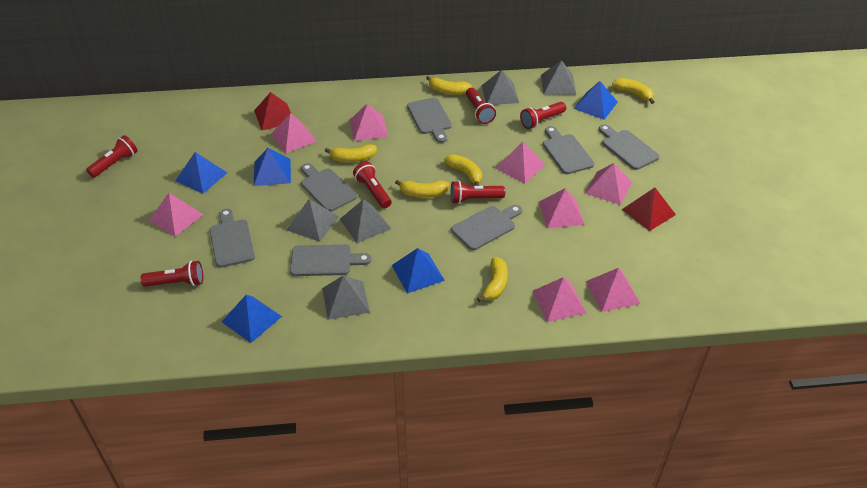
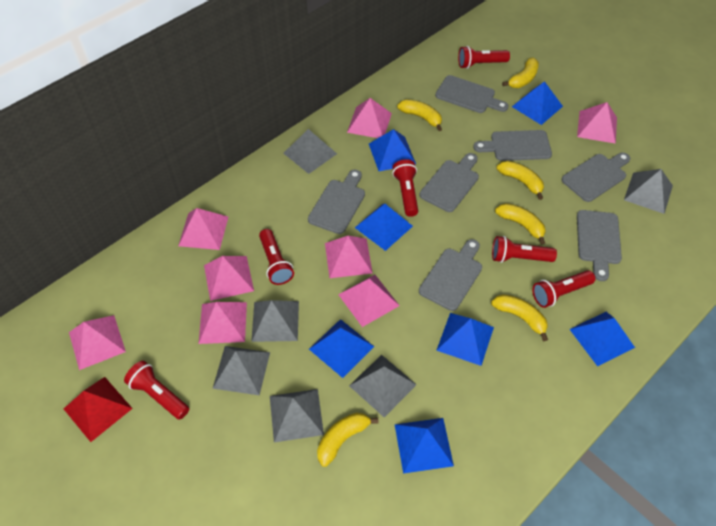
blue pyramid: [175,152,227,194] [222,295,282,343] [254,148,291,186] [392,248,445,293] [574,81,618,120] = 5 -> [309,319,374,378] [355,204,413,251] [369,129,416,171] [394,418,454,474] [436,313,494,366] [512,81,563,125] [570,312,635,366] = 7
grey pyramid: [287,199,339,242] [322,276,370,320] [340,199,391,243] [482,70,519,105] [541,60,576,95] = 5 -> [212,346,270,396] [251,300,299,342] [270,389,324,443] [283,129,337,174] [349,355,417,417] [624,169,673,214] = 6
red pyramid: [254,92,291,130] [622,188,676,231] = 2 -> [64,377,133,442] = 1

